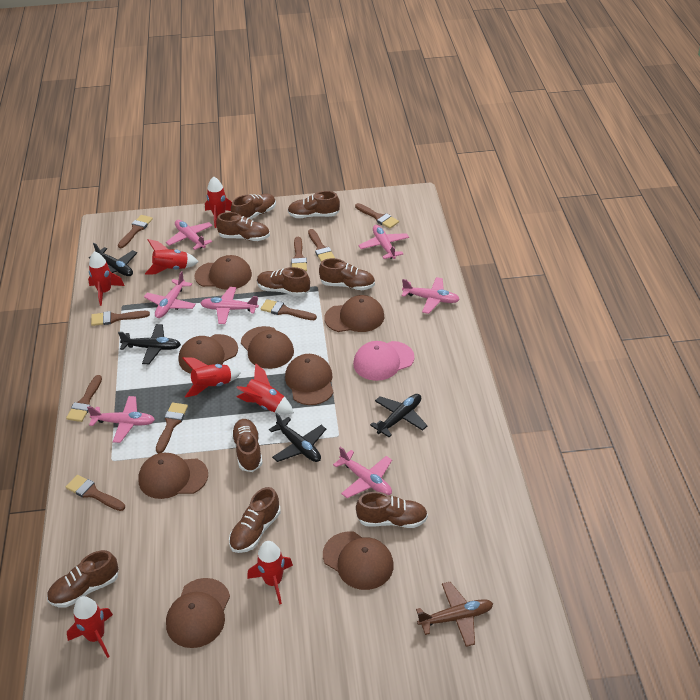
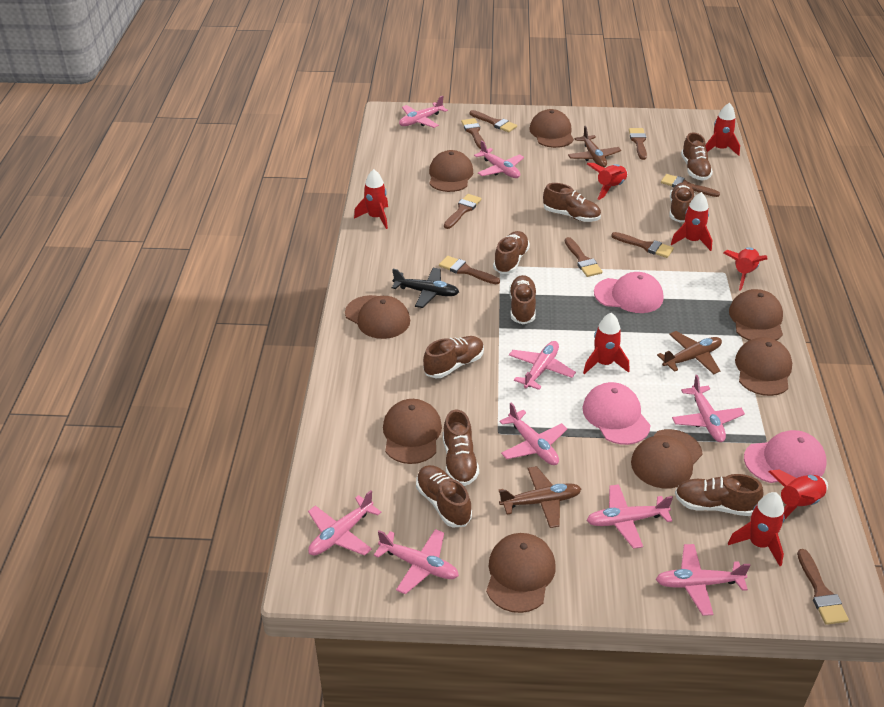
black plane: [89,243,137,276] [118,324,181,364] [269,413,326,462] [370,394,428,437] = 4 -> [392,268,459,308] = 1
brown plane: [416,582,493,647] = 1 -> [499,466,581,528] [568,126,621,167] [657,331,722,374] = 3
pink cap: [353,341,414,381] = 1 -> [582,382,651,445] [594,272,663,313] [744,430,827,483] = 3
pink plane: [87,396,155,443] [144,271,196,318] [166,220,213,250] [200,287,259,324] [333,447,392,498] [358,225,409,259] [401,277,460,314] = 7 -> [308,490,381,556] [374,529,459,594] [399,96,448,128] [474,140,524,178] [499,403,567,465] [509,341,576,390] [587,484,673,549] [656,544,751,616] [672,375,745,442] = 9
red rocket: [67,596,113,658] [88,251,124,306] [145,239,199,275] [182,357,241,398] [205,176,232,228] [237,363,294,414] [247,541,293,605] = 7 -> [354,169,388,229] [583,313,629,374] [587,163,628,200] [671,192,712,251] [705,103,740,156] [724,247,767,291] [728,492,785,566] [769,469,828,519] = 8

